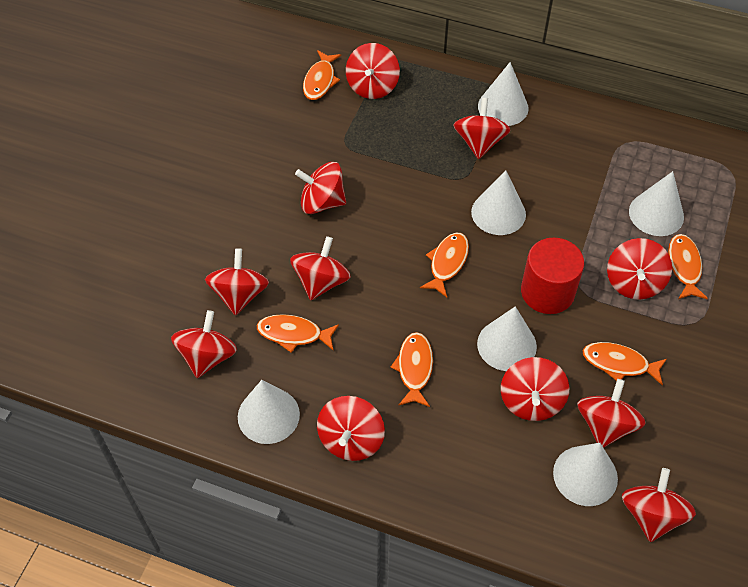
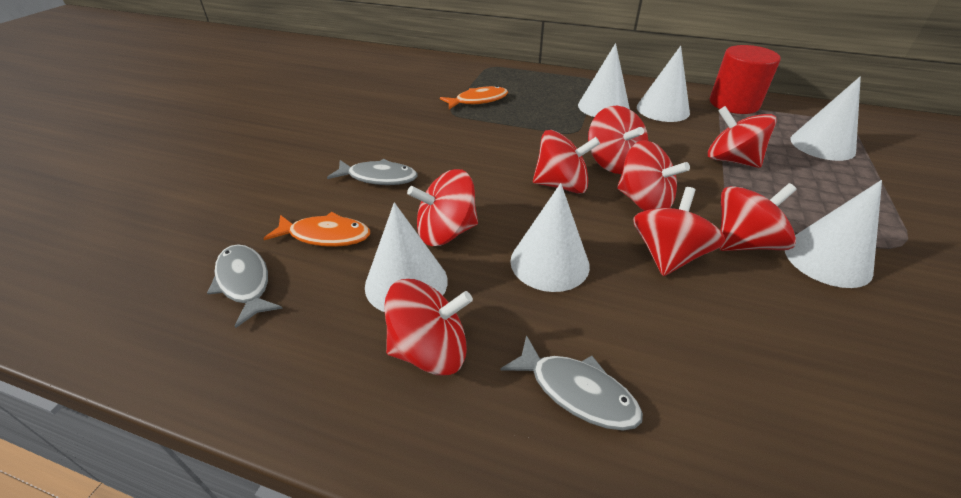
grey fish: none = 0 -> [207,244,283,328] [327,159,418,185] [500,335,643,431] = 3
orange fish: [257,314,339,353] [303,50,341,100] [390,332,433,407] [420,233,469,297] [582,342,667,385] [668,234,708,299] = 6 -> [263,212,370,247] [440,86,508,109] = 2
red spinning top: [171,310,237,378] [205,248,269,316] [290,236,351,300] [295,162,346,214] [317,396,385,461] [346,43,400,99] [453,98,510,159] [501,357,569,421] [577,379,646,448] [607,238,672,300] [622,468,696,542] = 11 -> [384,279,473,376] [407,169,478,246] [533,130,600,194] [588,106,648,174] [617,140,690,211] [633,187,726,276] [708,106,777,168] [719,183,797,251] = 8

